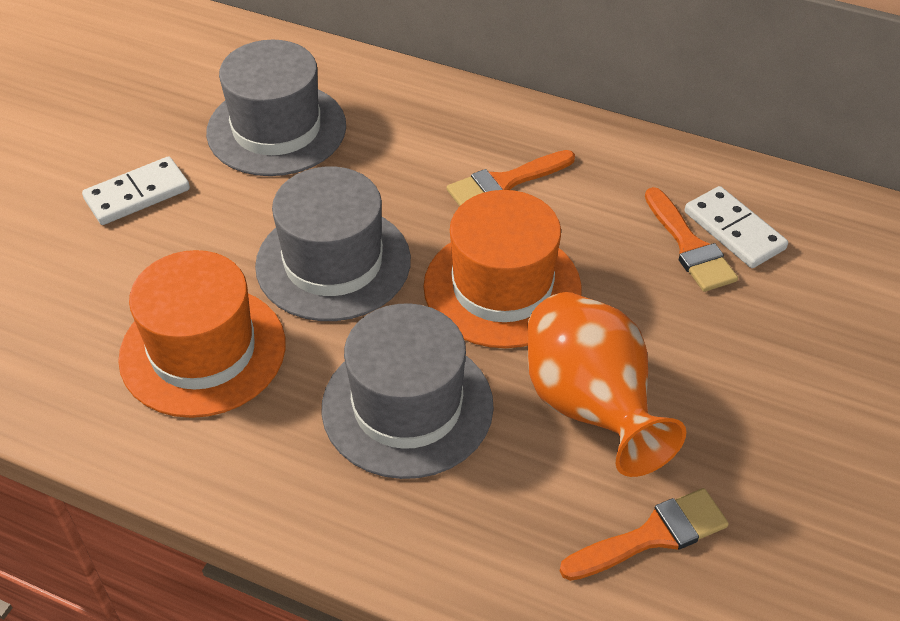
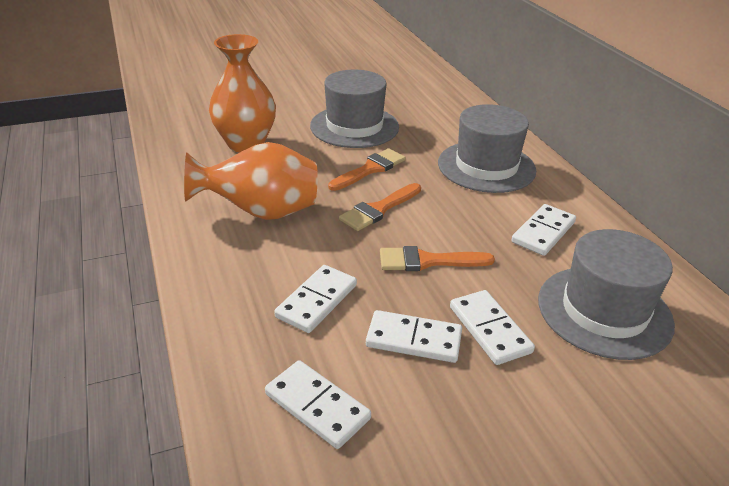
orange hat: [118,250,286,418] [423,190,582,348] = 2 -> none = 0
orange vase: [527,292,686,477] = 1 -> [184,142,318,220] [209,34,276,153] = 2
white domino: [82,156,190,225] [685,186,788,268] = 2 -> [265,360,371,449] [274,265,357,333] [366,310,462,363] [450,290,535,365] [511,204,576,256] = 5

